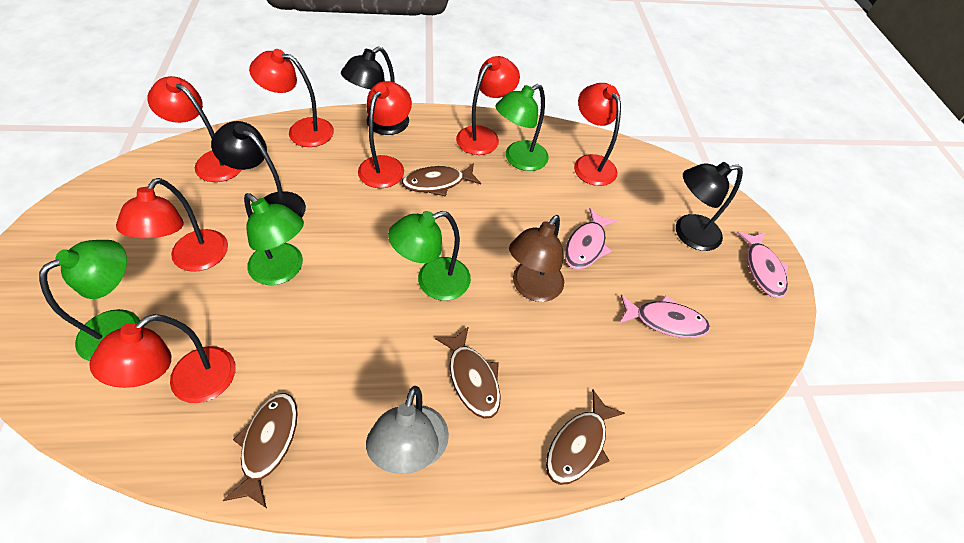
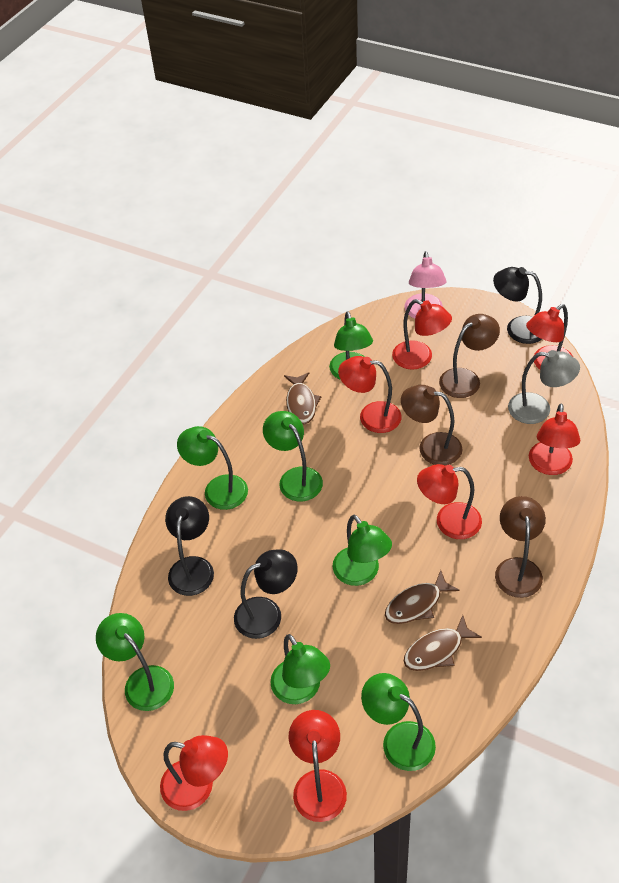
brown fish: [222,393,298,508] [402,163,481,197] [435,326,501,419] [546,390,625,485] = 4 -> [284,372,321,425] [385,570,460,624] [404,615,482,671] = 3
brown lamp: [509,215,564,302] = 1 -> [401,385,462,465] [439,314,500,398] [495,496,546,598] = 3
green lamp: [39,240,140,361] [244,193,304,285] [388,211,471,300] [495,84,549,171] = 4 -> [96,613,174,711] [177,426,248,510] [263,411,323,501] [270,634,330,704] [329,311,373,380] [333,515,392,586] [361,673,436,771] = 7
pink fish: [564,208,617,269] [619,294,710,338] [736,231,789,298] = 3 -> none = 0
pink lamp: none = 0 -> [404,251,446,319] = 1

